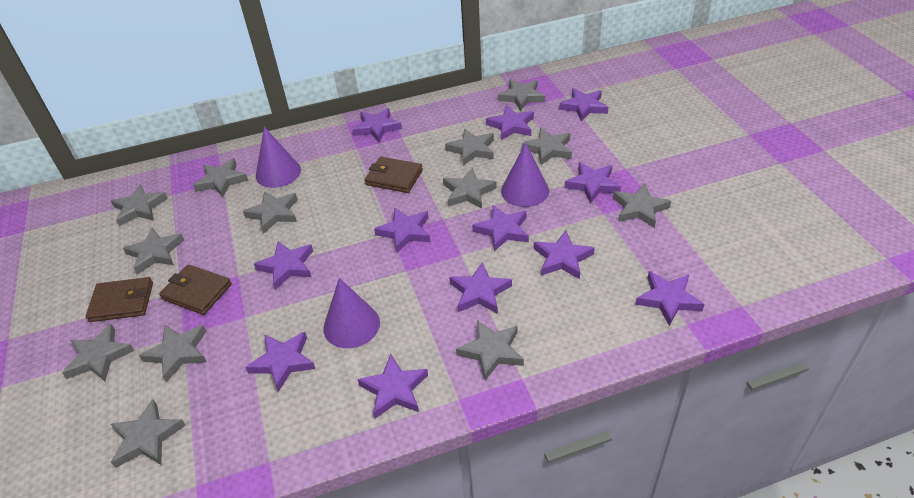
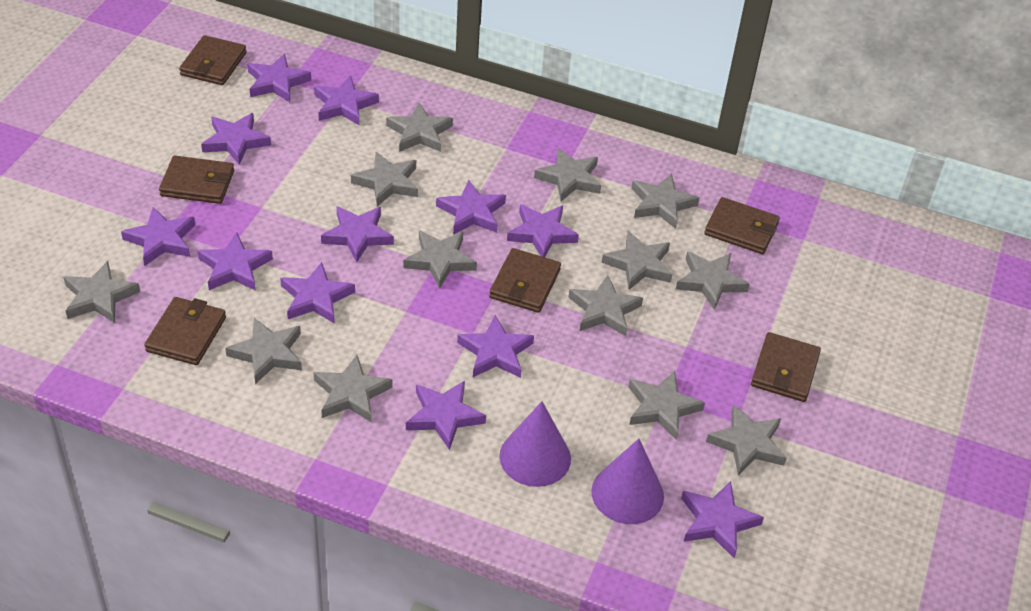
brown wallet: [86,277,153,322] [159,264,232,315] [365,157,423,193] = 3 -> [144,297,226,365] [159,156,234,204] [179,35,247,85] [489,248,561,313] [704,197,780,254] [751,332,821,402] = 6
purple cone: [256,127,301,188] [323,278,380,348] [501,143,549,207] = 3 -> [499,401,571,487] [591,439,664,524] = 2

